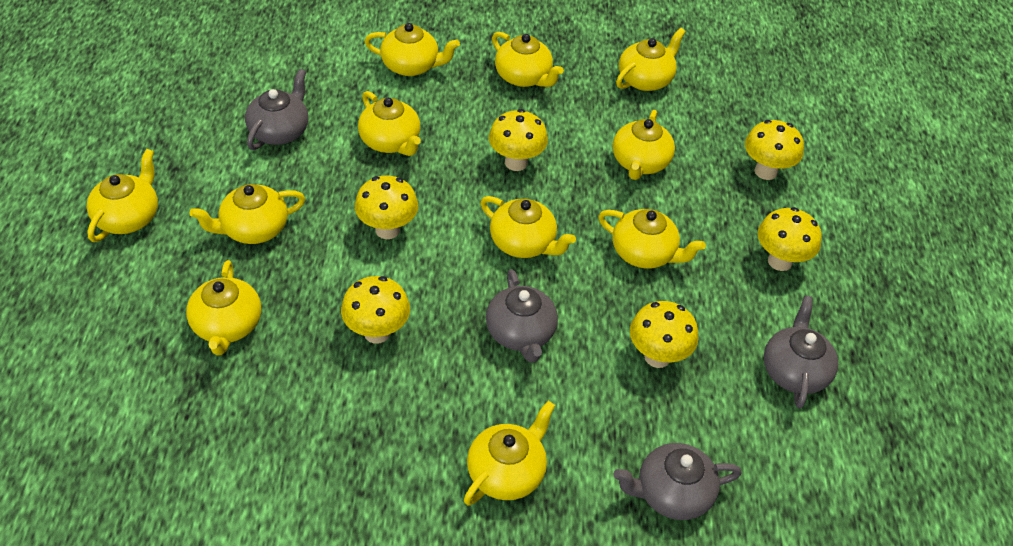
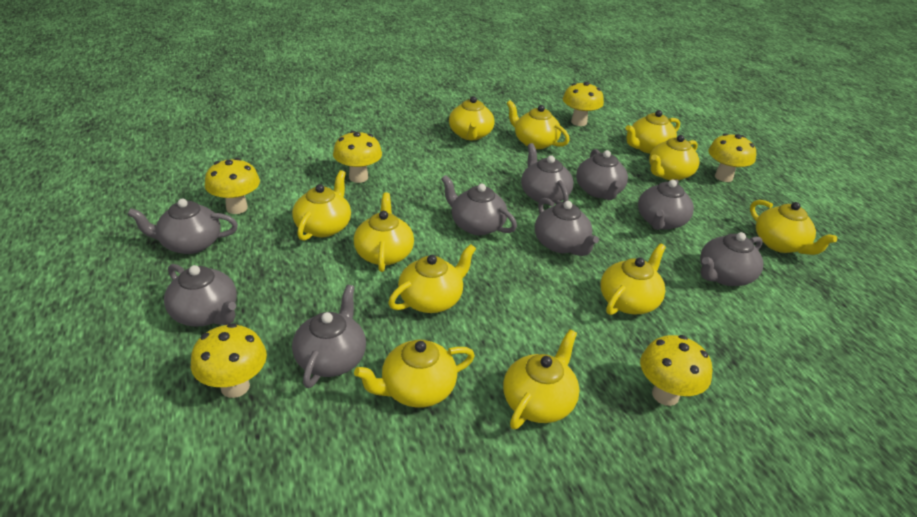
grey teapot: [245,69,308,150] [486,269,558,363] [613,443,741,520] [764,296,838,408] = 4 -> [127,199,238,254] [164,264,237,326] [292,285,366,388] [441,175,517,235] [521,143,574,204] [535,198,599,256] [576,149,628,200] [638,179,694,230] [700,232,763,286] = 9

